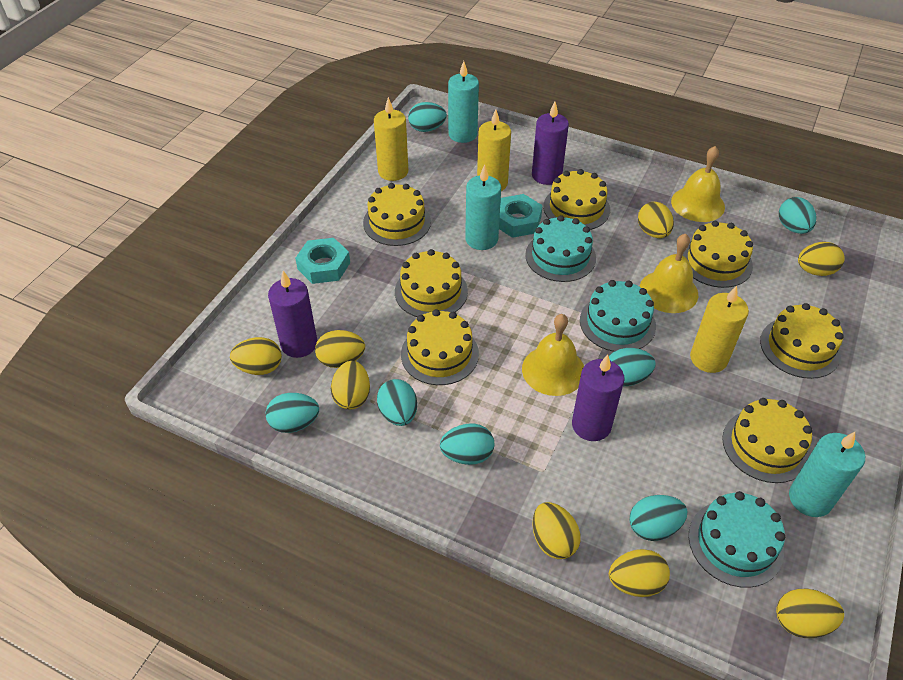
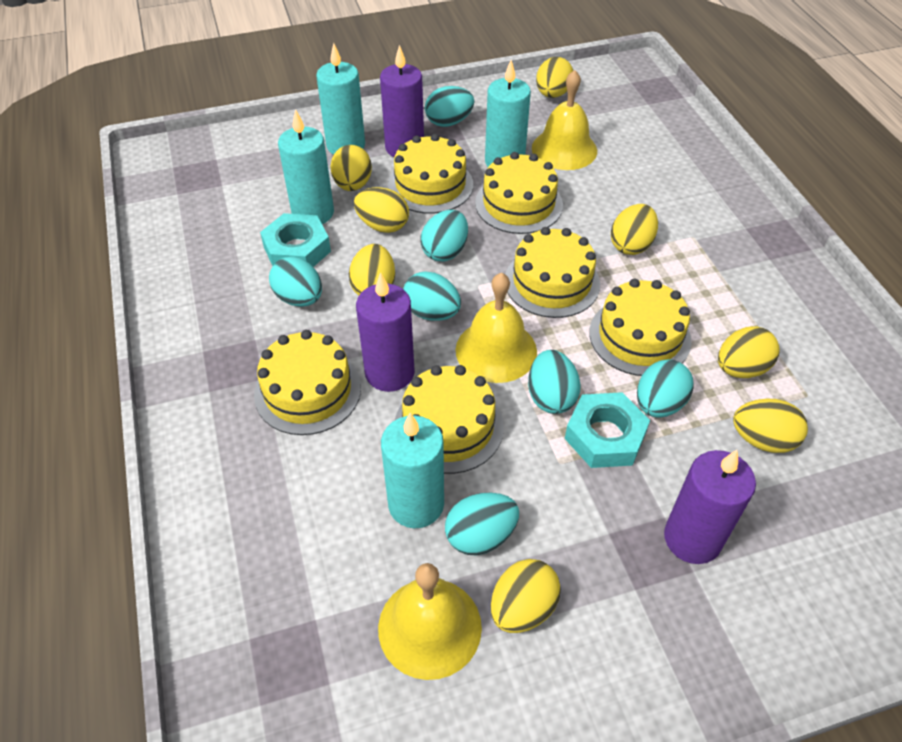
turquoise cake: [525,215,596,282] [580,280,656,352] [689,491,785,588] = 3 -> none = 0
turquoise candle: [448,61,479,143] [465,164,501,250] [789,432,865,517] = 3 -> [278,109,334,224] [316,43,365,155] [381,413,444,528] [485,60,531,167] = 4
yellow cake: [363,183,431,246] [395,249,468,317] [401,309,479,385] [543,169,610,230] [682,221,753,288] [722,398,812,483] [760,303,844,379] = 7 -> [254,330,361,435] [388,134,473,214] [394,365,504,474] [475,152,563,234] [505,227,600,318] [589,279,692,376] = 6
yellow candle: [374,97,408,181] [477,110,511,191] [690,286,749,373] = 3 -> none = 0

